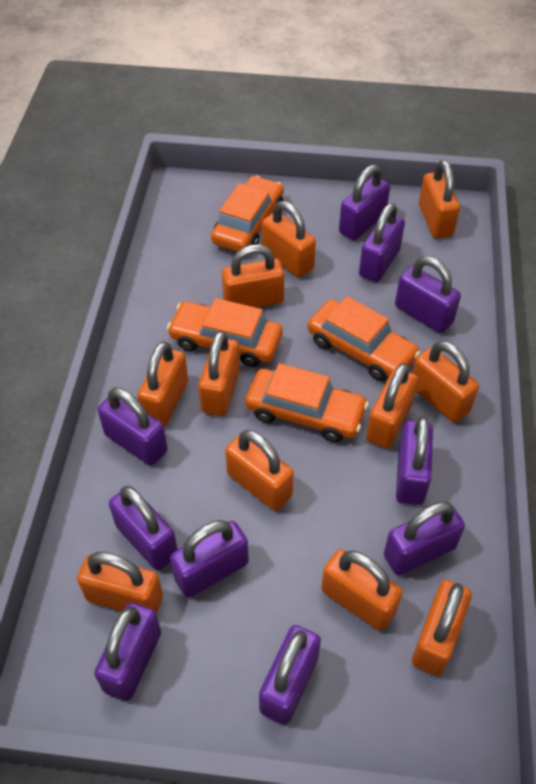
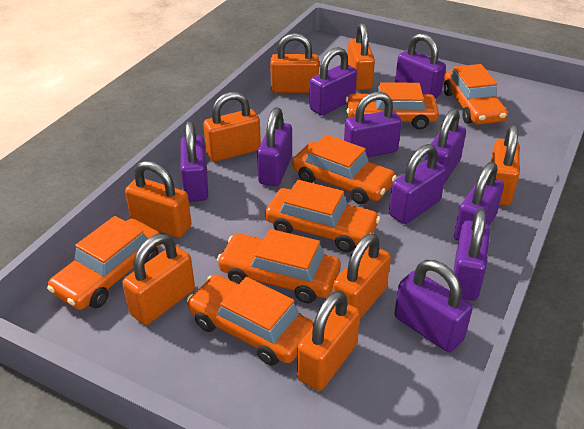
orange car: [167,298,283,367] [211,176,284,252] [245,363,369,442] [307,296,420,381] = 4 -> [47,216,161,310] [187,274,314,366] [217,229,341,303] [265,180,380,252] [292,134,397,204] [346,82,439,130] [443,64,508,125] = 7
orange padlock: [77,552,163,614] [137,341,188,427] [198,331,240,416] [222,244,285,308] [225,430,294,511] [262,201,316,278] [321,549,403,631] [366,363,418,449] [412,341,479,423] [412,580,472,676] [419,160,460,238] = 11 -> [122,234,195,325] [125,161,191,238] [203,92,261,162] [270,33,319,93] [297,290,360,391] [333,233,391,319] [348,23,375,90] [490,124,519,205] = 8

